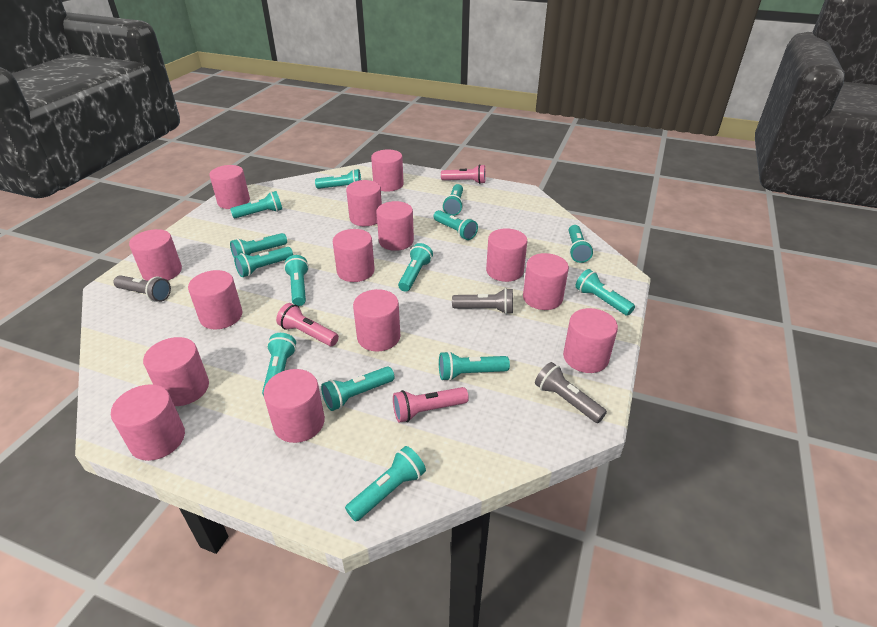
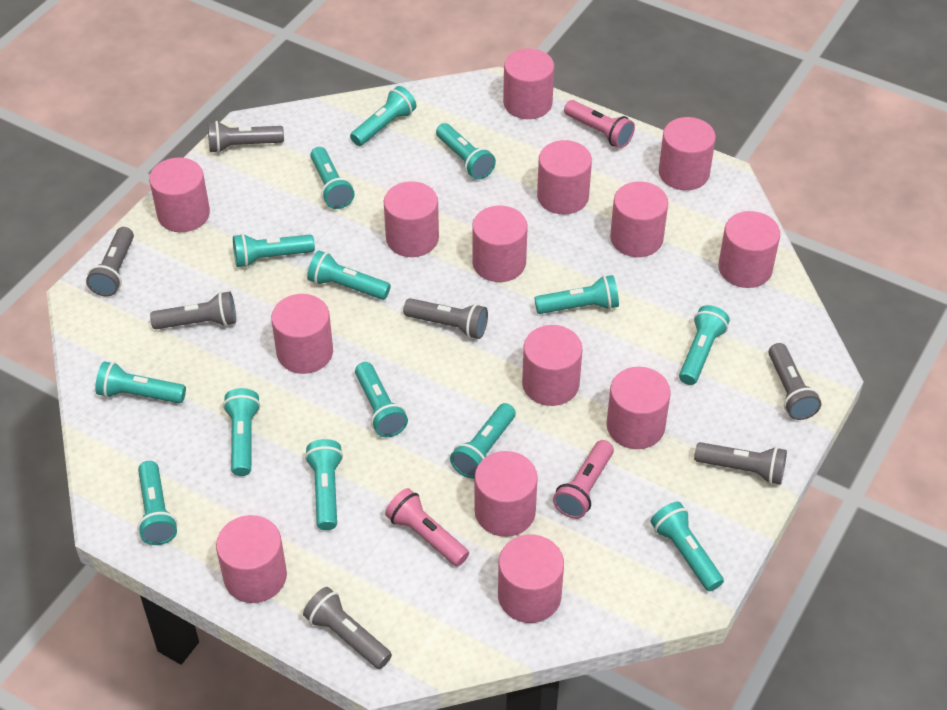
grey flashlight: [113,275,171,302] [452,288,513,314] [535,362,607,423] = 3 -> [86,227,134,297] [150,292,236,329] [208,121,284,153] [303,587,392,669] [403,298,488,339] [694,442,787,485] [769,343,821,420] = 7

